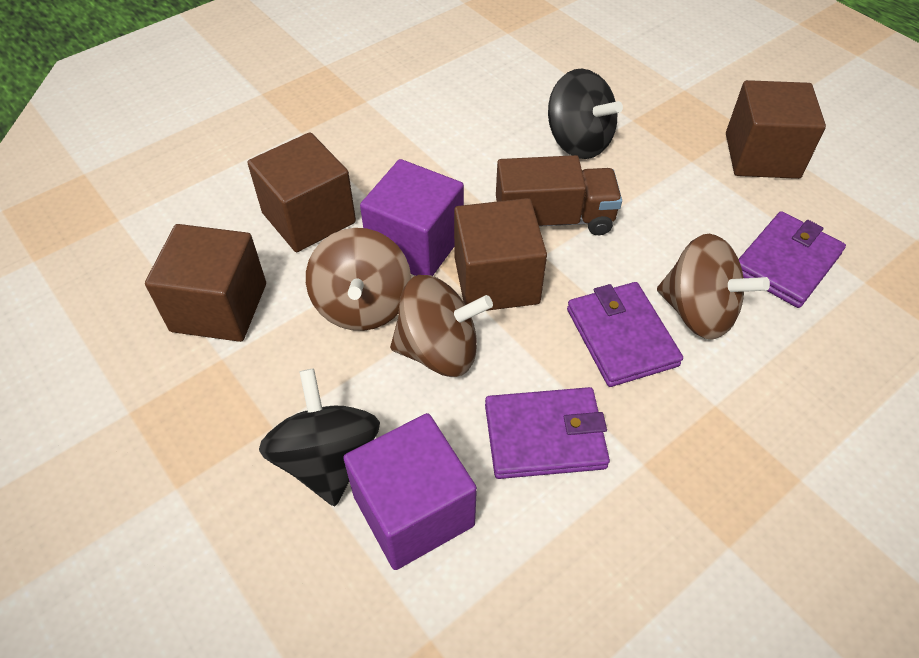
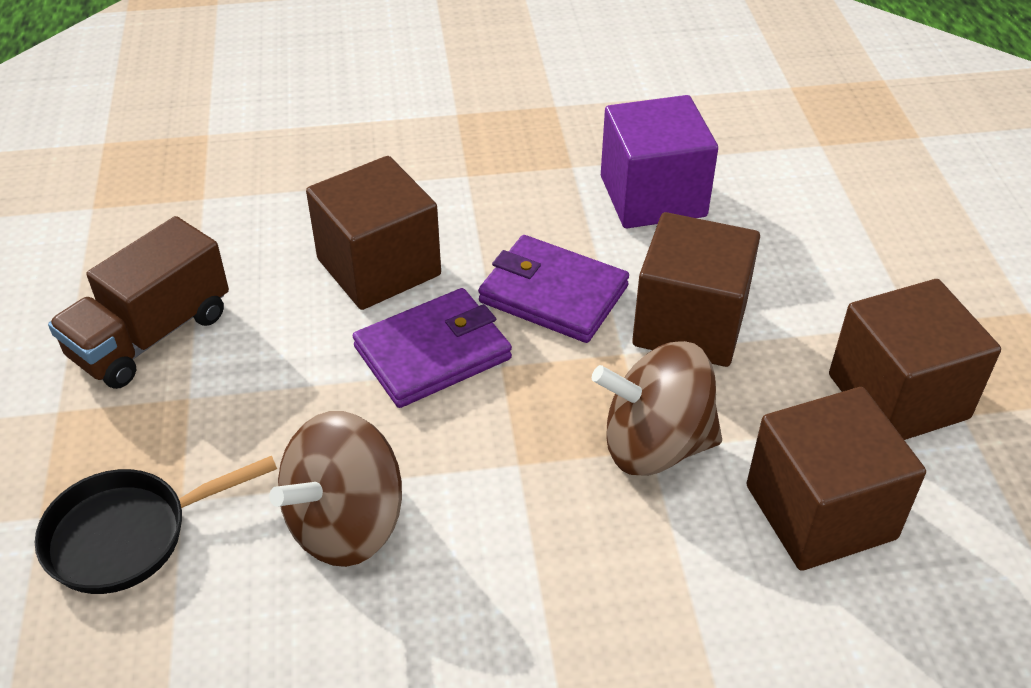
black pan: none = 0 -> [35,456,277,594] = 1
black spinning top: [259,368,380,506] [548,68,623,159] = 2 -> none = 0
brown spinning top: [306,228,411,331] [390,275,493,377] [657,234,770,340] = 3 -> [269,411,402,567] [592,341,722,476] = 2
purple cube: [343,413,477,570] [360,159,464,276] = 2 -> [601,95,718,228] = 1
purple wallet: [485,387,610,479] [567,282,683,387] [739,211,846,308] = 3 -> [353,288,512,408] [478,235,629,343] = 2

